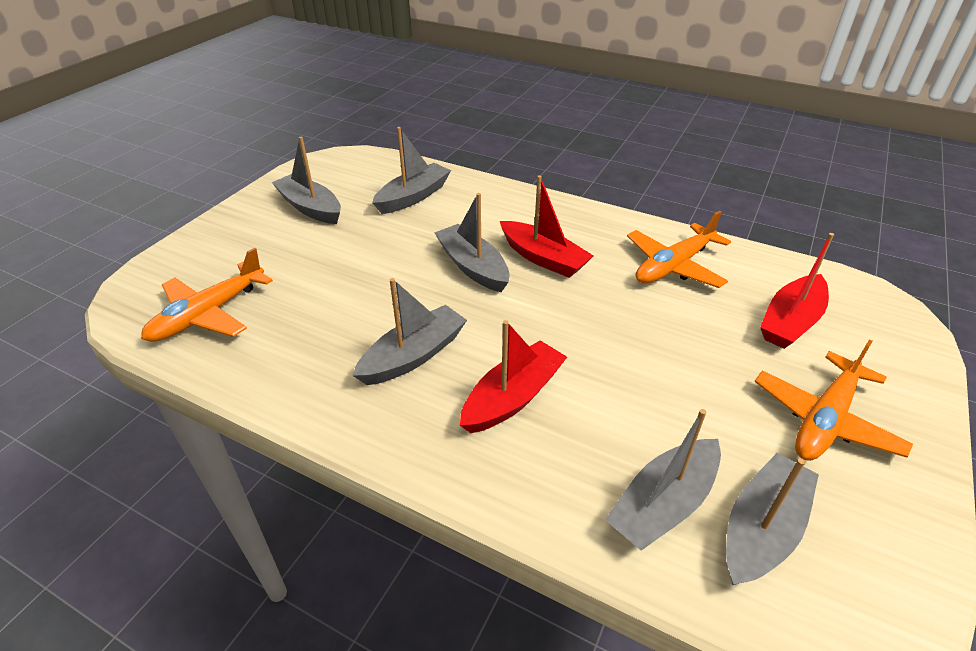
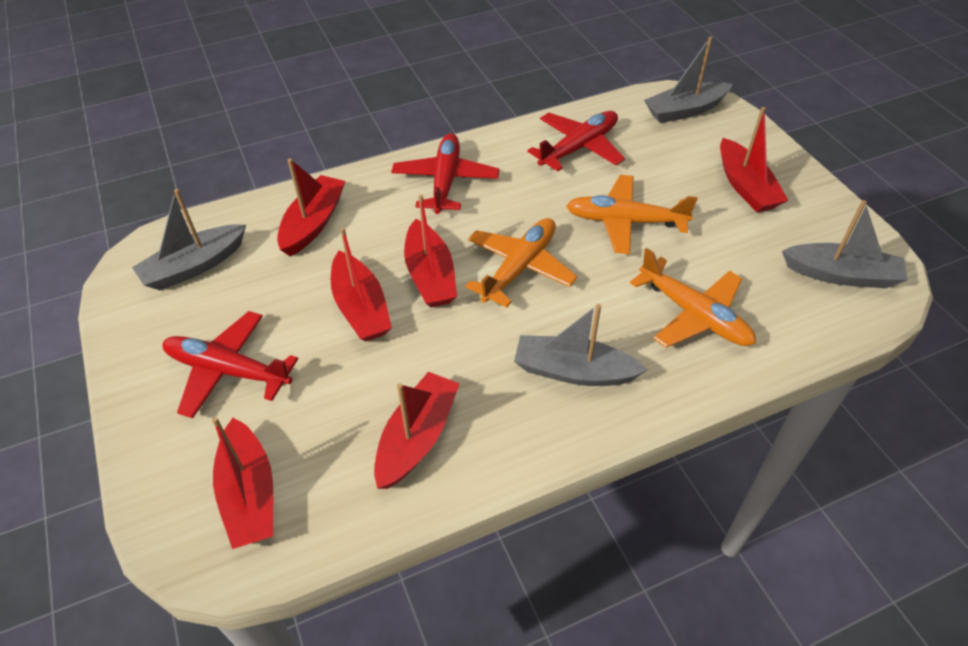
grey boat: [272,137,341,224] [352,278,467,385] [372,127,451,214] [434,193,509,292] [605,409,721,551] [726,453,819,585] = 6 -> [132,189,246,290] [514,304,648,386] [644,37,733,123] [782,200,908,288] = 4
red boat: [460,320,567,433] [500,175,594,278] [760,233,834,349] = 3 -> [212,417,273,549] [277,159,345,256] [331,227,392,342] [374,372,460,489] [404,195,457,307] [720,107,789,213] = 6
red plane: none = 0 -> [162,311,298,418] [391,133,499,214] [527,111,625,171] = 3

